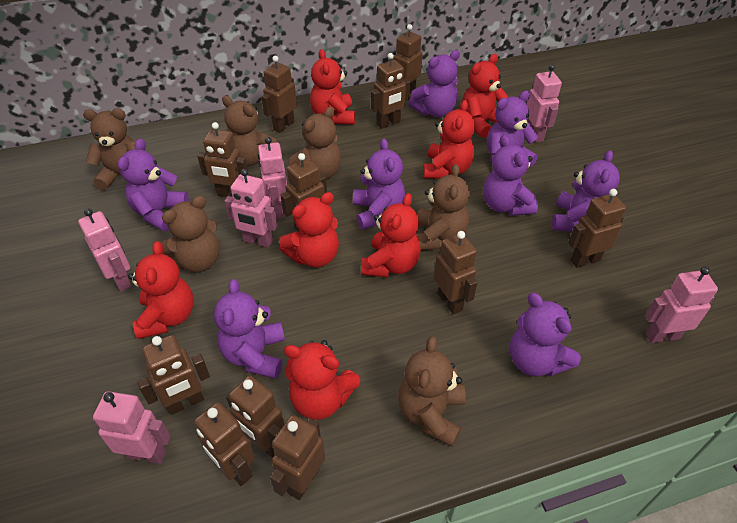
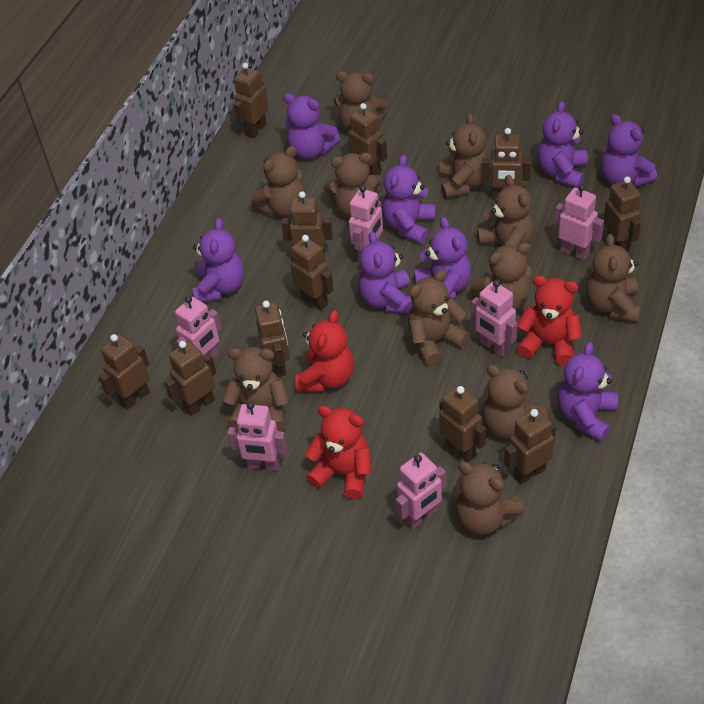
brown teddy bear: [83,108,136,190] [161,196,219,272] [222,96,282,166] [288,107,341,179] [398,336,466,447] [416,164,470,250] = 6 -> [222,347,289,431] [251,146,305,217] [324,153,382,218] [334,71,388,132] [408,270,470,366] [439,113,488,199] [456,461,525,535] [470,242,531,311] [477,175,534,258] [482,365,548,439] [586,234,641,323] = 11
red teddy bear: [128,241,194,339] [279,192,339,268] [284,340,360,420] [310,49,355,124] [361,193,421,278] [423,100,475,179] [462,54,508,138] = 7 -> [295,310,354,392] [305,406,371,499] [517,276,582,365] = 3

